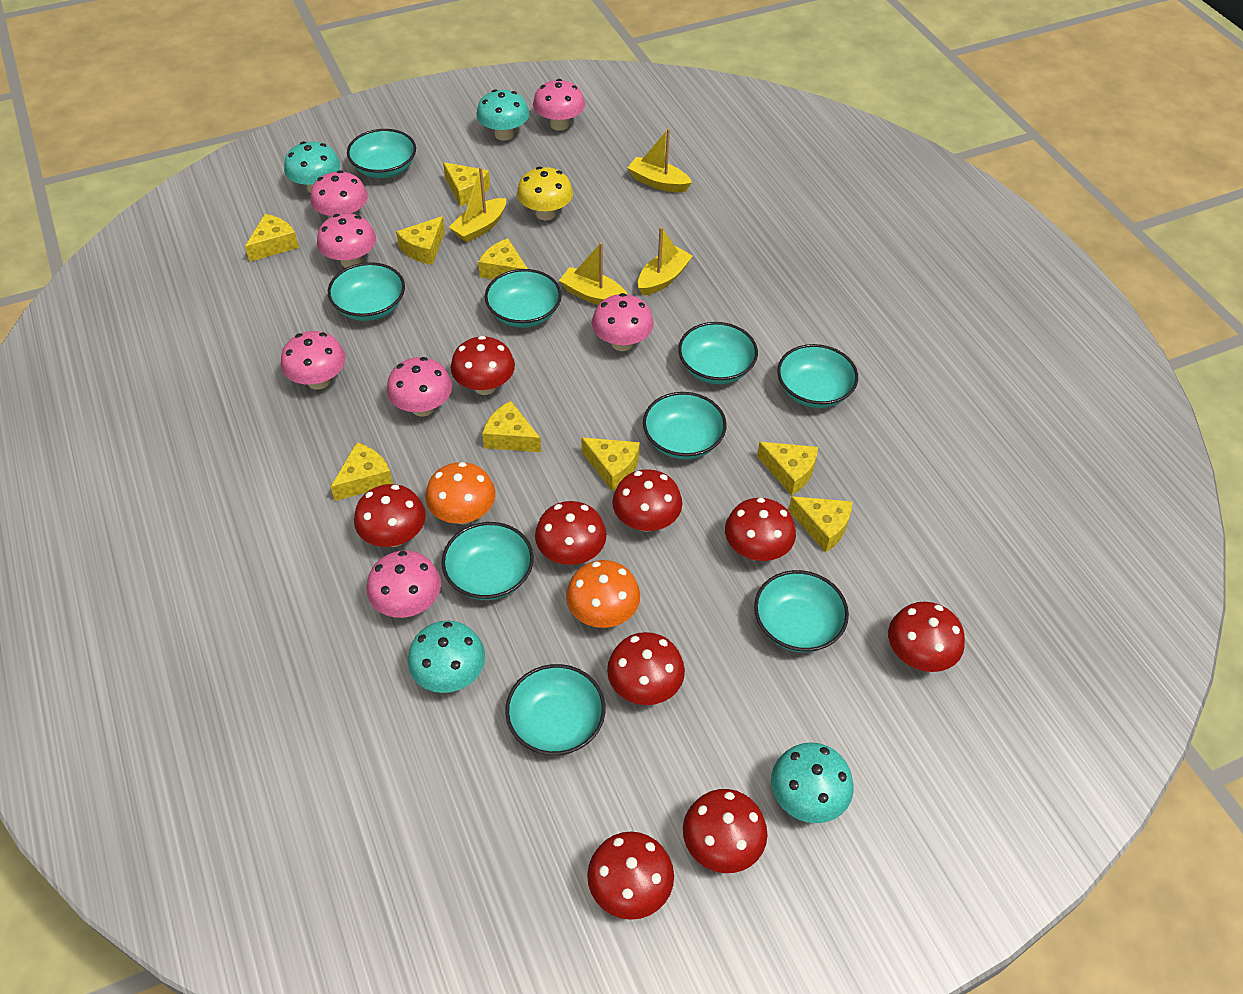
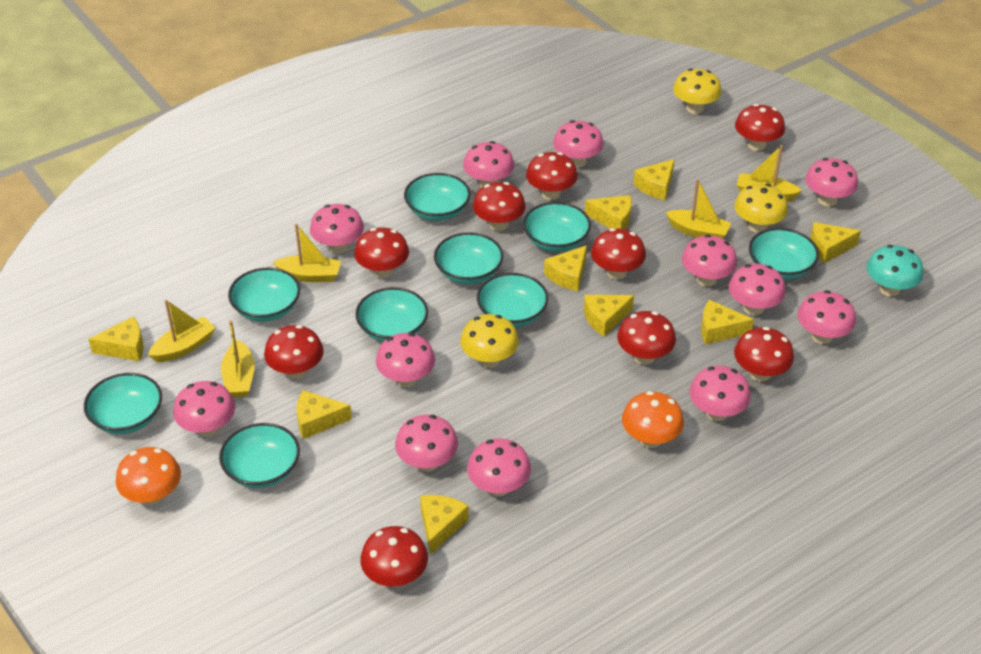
pink mushroom: [281,331,346,390] [310,170,368,216] [317,213,376,268] [366,550,441,618] [387,357,452,417] [533,79,585,131] [592,293,654,351] = 7 -> [173,381,235,437] [310,204,364,254] [376,333,435,387] [395,415,458,472] [463,141,514,187] [467,438,531,496] [553,120,604,167] [682,235,737,286] [689,366,751,421] [729,263,786,315] [797,290,856,344] [805,158,858,206] = 12
turquoise mushroom: [284,141,340,193] [408,621,485,693] [476,89,529,141] [771,742,853,823] = 4 -> [867,245,923,296] = 1
yellow boat: [449,167,506,243] [559,242,627,305] [627,128,692,192] [638,227,693,296] = 4 -> [148,299,215,362] [221,320,255,398] [273,224,341,282] [666,179,731,238] [737,145,802,201] = 5
yellow mushroom: [517,166,573,220] = 1 -> [460,314,519,368] [673,68,722,114] [734,184,788,233] = 3

